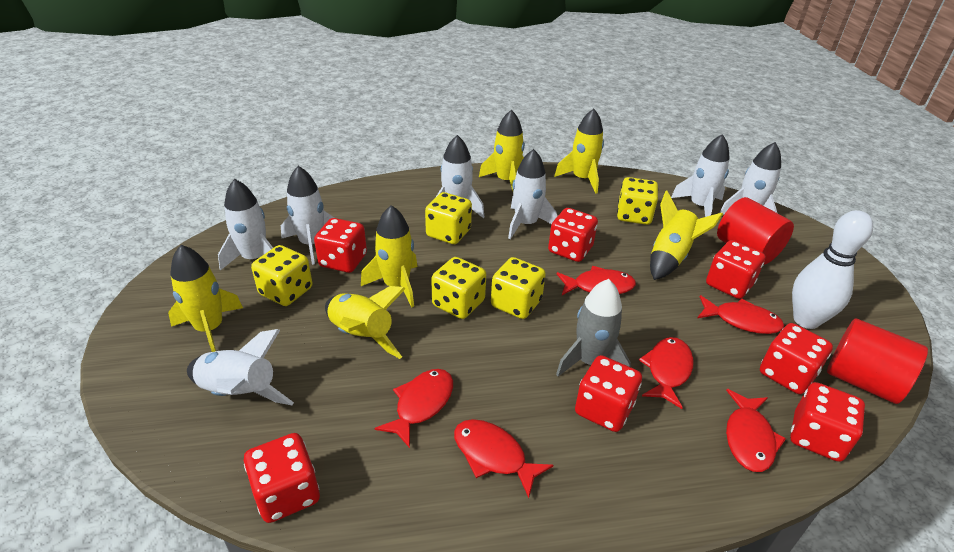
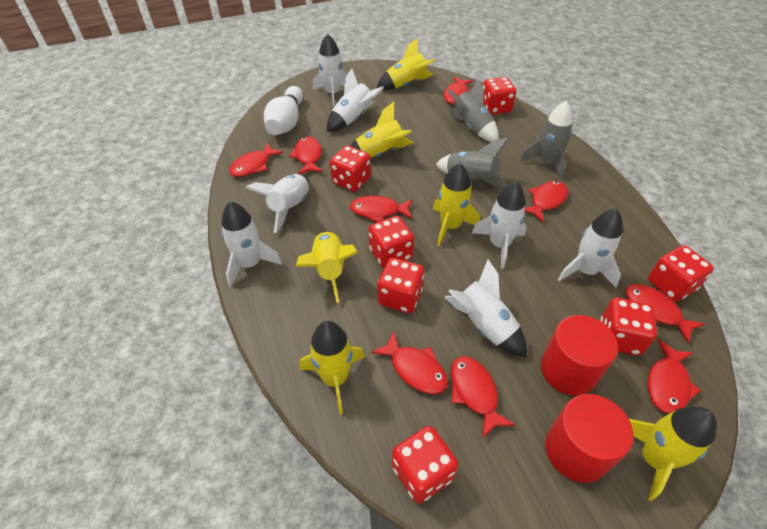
grey rocket: [556,279,631,376] = 1 -> [436,138,509,188] [447,79,499,142] [520,100,573,180] = 3
red fish: [375,369,453,448] [454,419,553,498] [557,266,636,295] [639,337,694,409] [698,295,784,334] [726,389,786,472] = 6 -> [229,143,283,177] [289,136,323,174] [350,196,413,222] [371,331,448,394] [444,77,473,104] [451,356,516,439] [525,181,568,222] [626,284,705,344] [648,339,701,414] = 9
yellow dice: [251,245,312,306] [425,192,472,244] [431,257,486,319] [491,257,546,319] [617,177,658,225] = 5 -> none = 0

